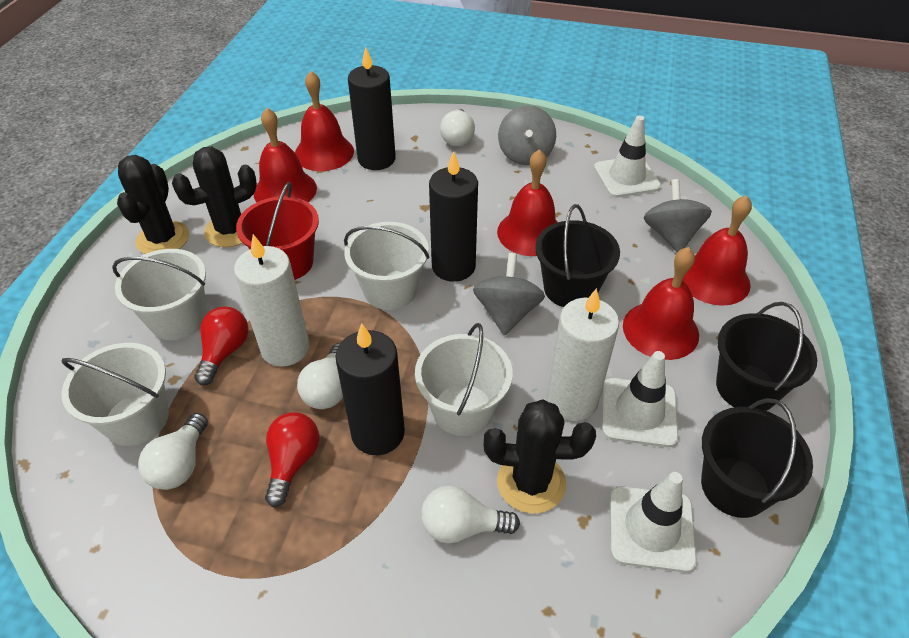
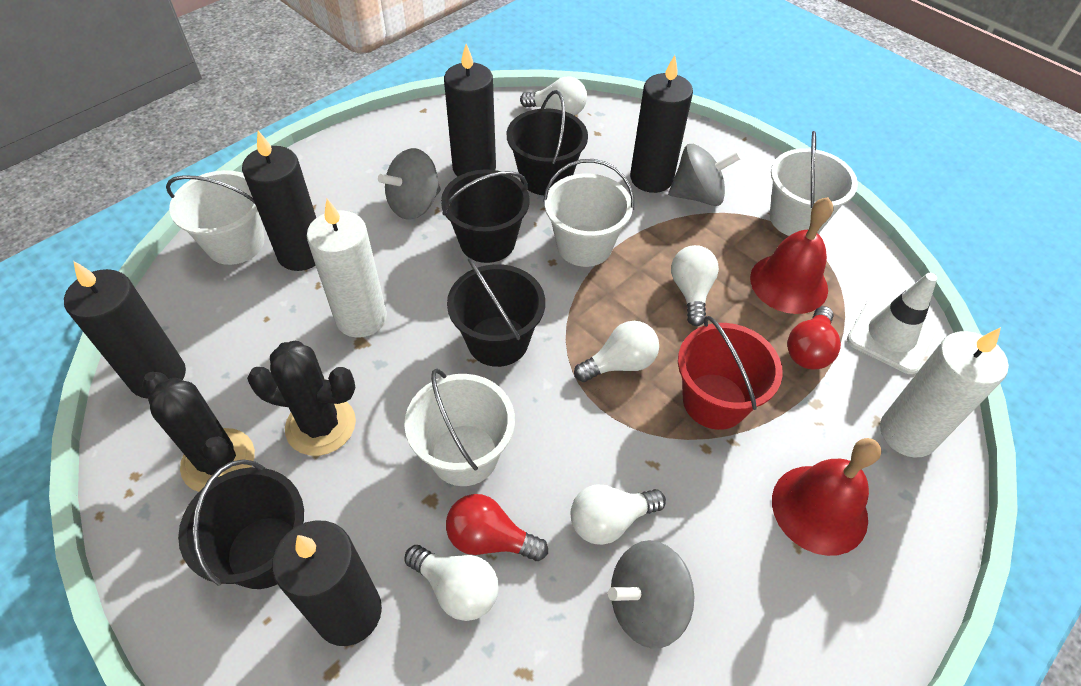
black bucket: [535,204,620,307] [701,398,813,518] [716,302,817,411] = 3 -> [178,460,304,589] [441,169,530,263] [447,258,545,367] [507,90,588,195] = 4
black cactus: [117,155,189,254] [172,147,257,247] [484,399,596,514] = 3 -> [142,372,255,492] [247,341,356,456] = 2
black candle: [335,323,405,455] [348,47,396,170] [429,151,478,282] = 3 -> [64,261,186,398] [242,131,316,271] [272,520,382,646] [444,44,496,177] [630,55,693,193] = 5
red bell: [254,108,317,202] [295,71,354,171] [497,149,558,256] [623,247,699,360] [682,195,752,306] = 5 -> [750,197,833,314] [772,438,881,556] = 2
white light bulb: [138,413,208,490] [297,343,343,409] [421,485,520,544] [440,109,475,146] = 4 -> [404,545,499,621] [520,77,587,115] [571,484,666,545] [574,321,659,382] [671,245,719,326] = 5
white traffic cone: [594,115,661,198] [602,351,679,447] [610,472,697,573] = 3 -> [847,273,937,374] = 1

